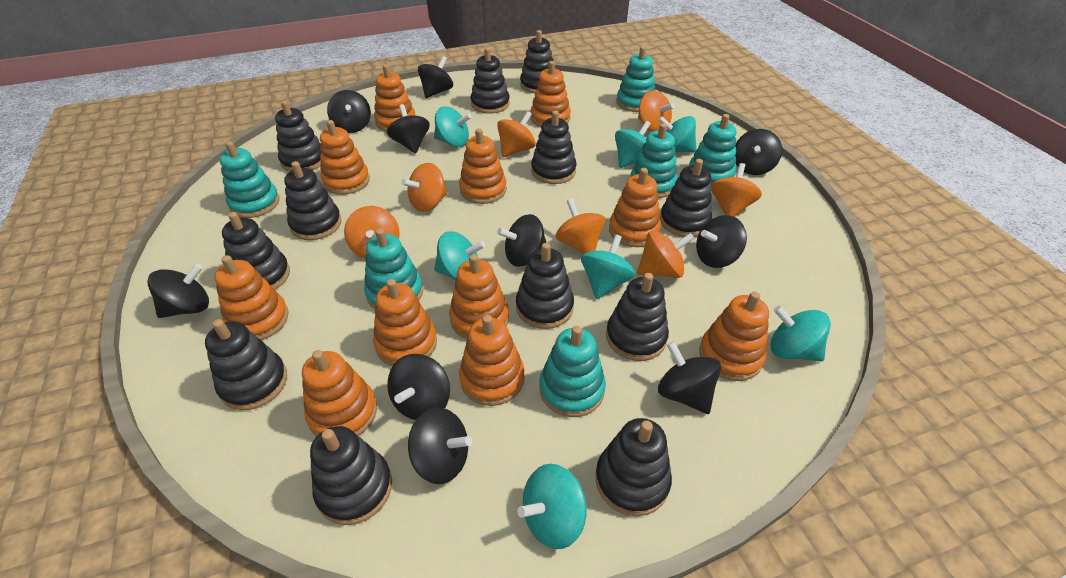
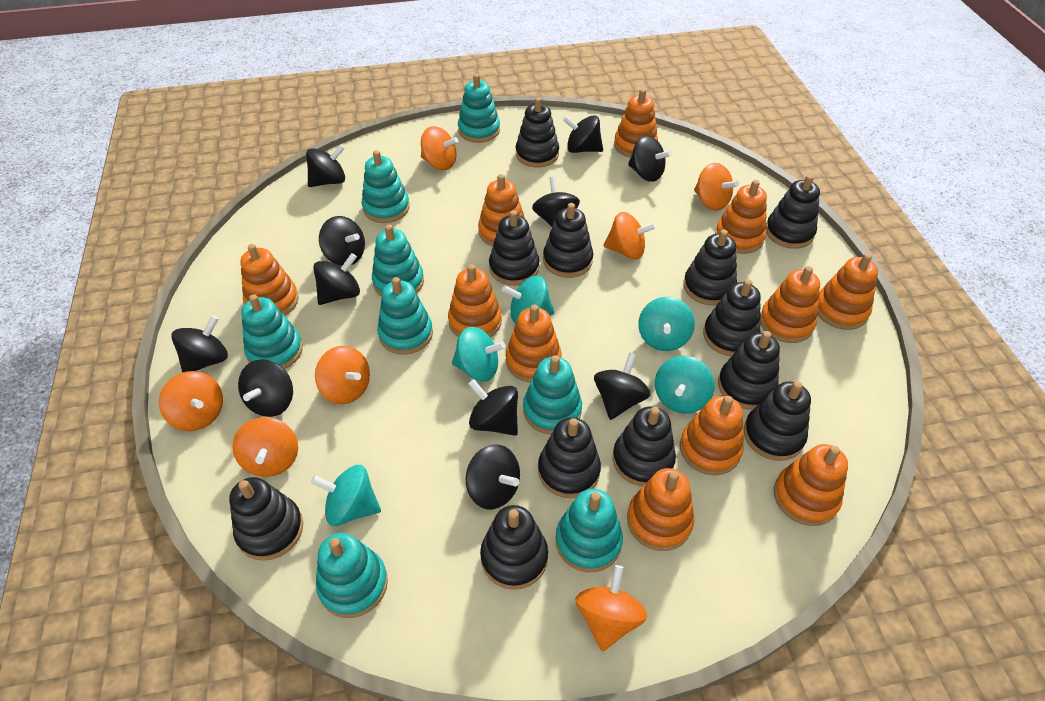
black spinning top: [147,264,209,318] [327,90,371,133] [387,104,430,154] [387,354,450,420] [408,407,472,484] [418,56,453,98] [497,214,547,267] [658,341,721,414] [696,215,747,268] [735,129,782,175] = 10 -> [171,316,228,373] [238,359,293,417] [306,144,345,187] [313,253,360,305] [319,216,365,266] [466,444,520,509] [469,379,518,436] [532,177,580,227] [563,115,603,153] [594,352,651,420] [628,136,672,182] = 11
turquoise spinning top: [434,106,471,147] [434,231,485,280] [517,464,587,549] [581,234,635,299] [615,121,651,168] [658,116,697,152] [771,306,831,362] = 7 -> [311,465,381,526] [452,327,506,382] [502,276,555,324] [638,297,695,351] [655,356,715,414] = 5
turquoise stacking toy: [220,141,280,218] [364,228,423,309] [539,326,606,417] [616,46,655,112] [630,123,677,198] [689,114,736,185] = 6 -> [241,294,303,369] [316,533,388,618] [362,150,410,223] [372,225,424,296] [377,277,433,355] [458,74,500,143] [523,355,582,434] [556,489,623,572] = 8

